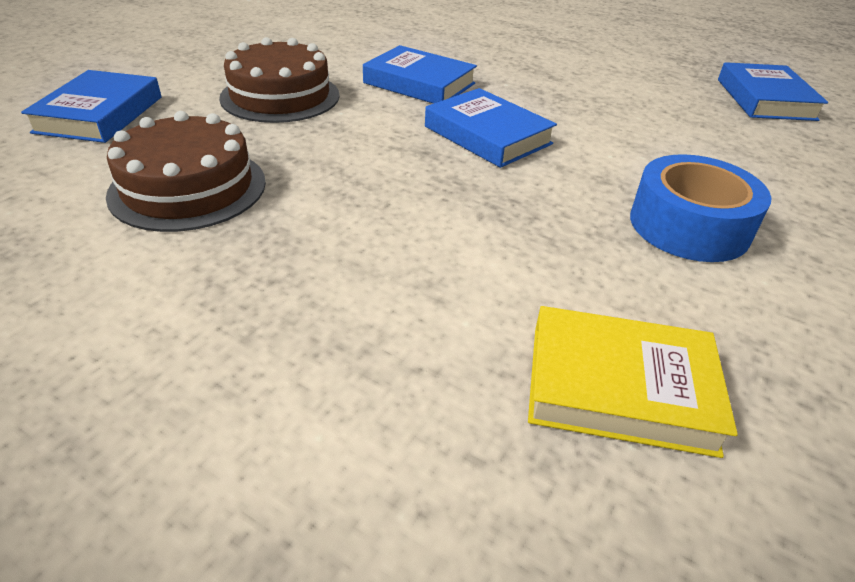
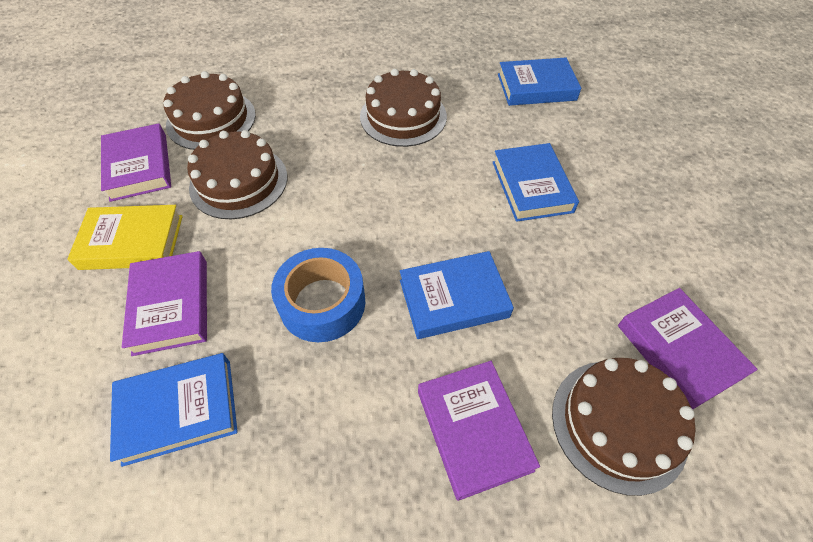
brown cake: [106,111,266,232] [219,37,340,123] = 2 -> [163,71,256,150] [187,130,287,219] [360,69,447,147] [552,358,696,496] = 4
purple book: none = 0 -> [101,123,171,202] [122,251,207,356] [418,361,540,501] [618,288,758,409] = 4

